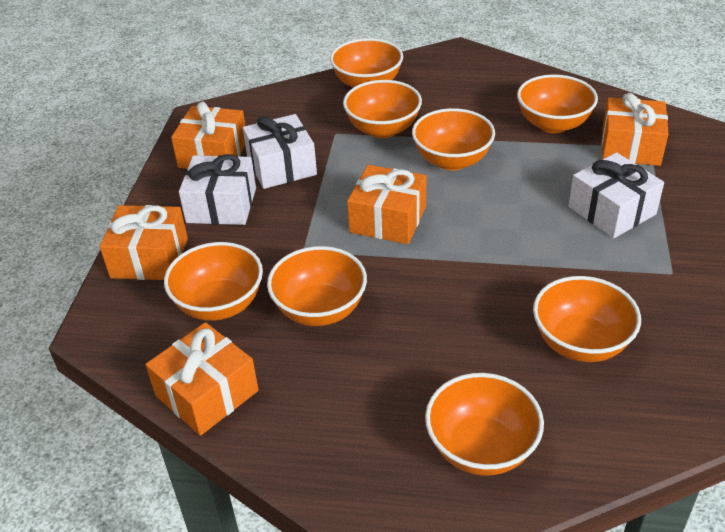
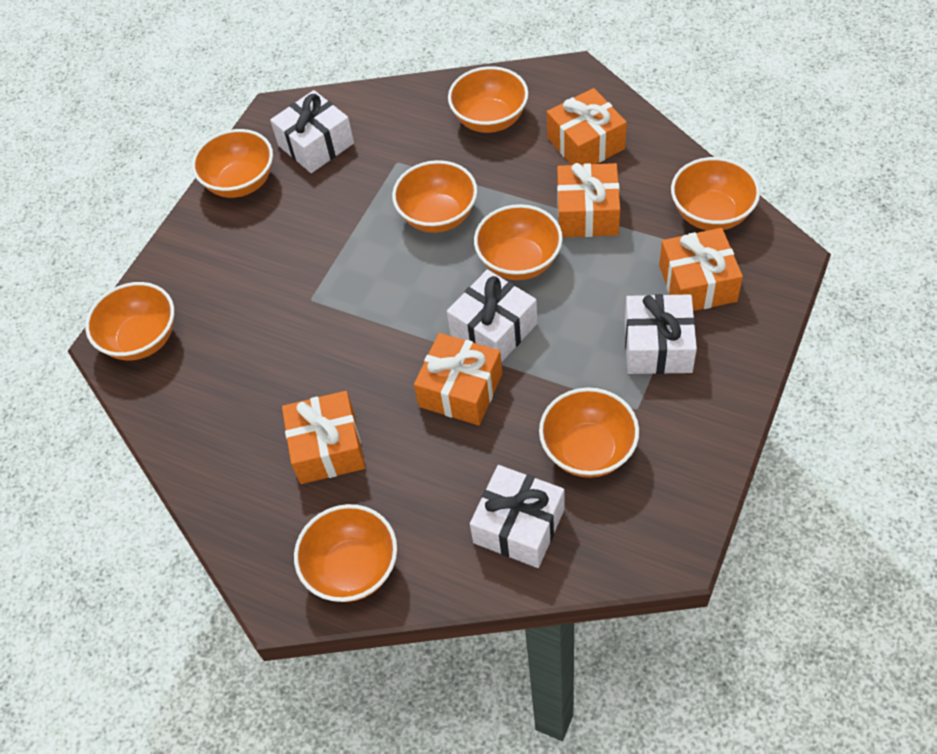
white gift: [179,154,256,225] [243,114,317,189] [568,153,664,238] = 3 -> [270,90,354,173] [447,270,538,363] [470,465,565,568] [625,294,697,374] = 4

